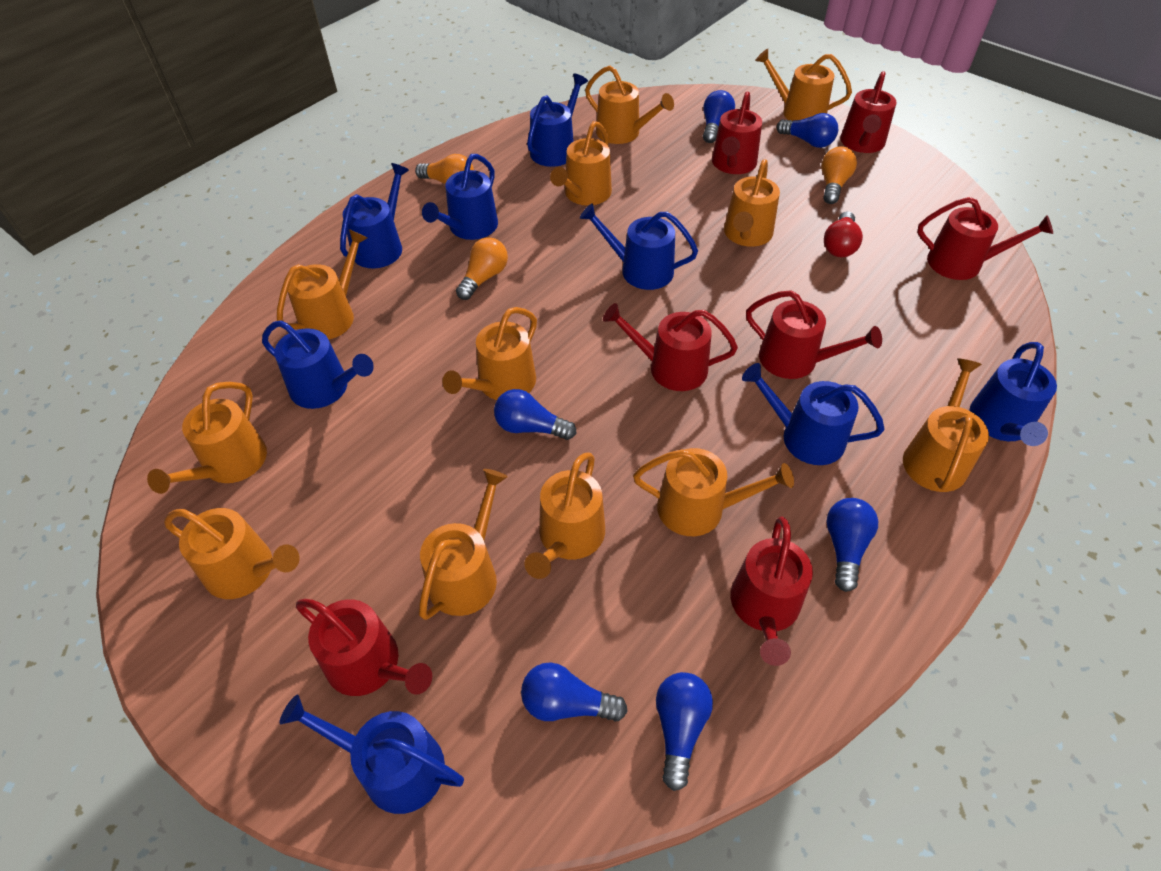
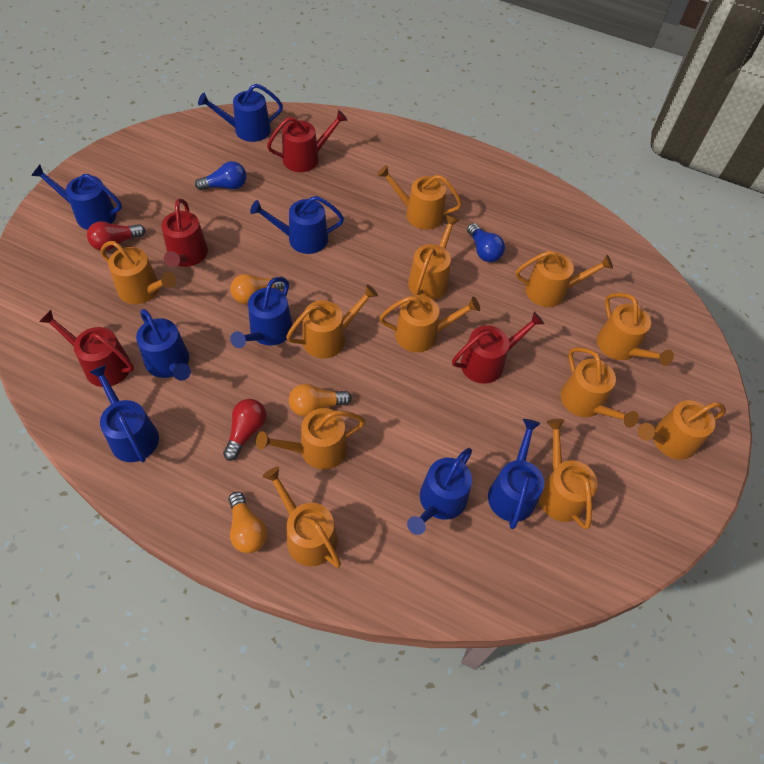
blue light bulb: [494,389,576,440] [521,663,628,722] [656,672,713,791] [703,90,735,143] [777,113,838,148] [826,498,878,592] = 6 -> [195,161,246,191] [467,223,505,262] = 2
red light bulb: [824,211,863,257] = 1 -> [87,221,145,251] [223,399,266,461] = 2
red watering can: [296,599,432,696] [603,303,738,391] [712,92,762,174] [730,516,813,666] [746,290,882,379] [840,71,896,153] [917,197,1053,280] = 7 -> [39,310,134,387] [161,199,208,267] [267,110,348,172] [452,312,544,384] = 4

